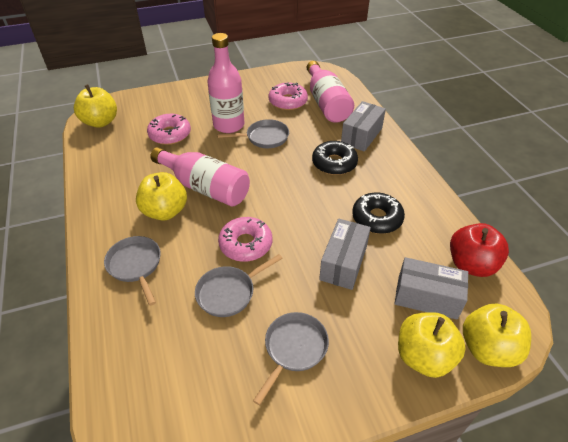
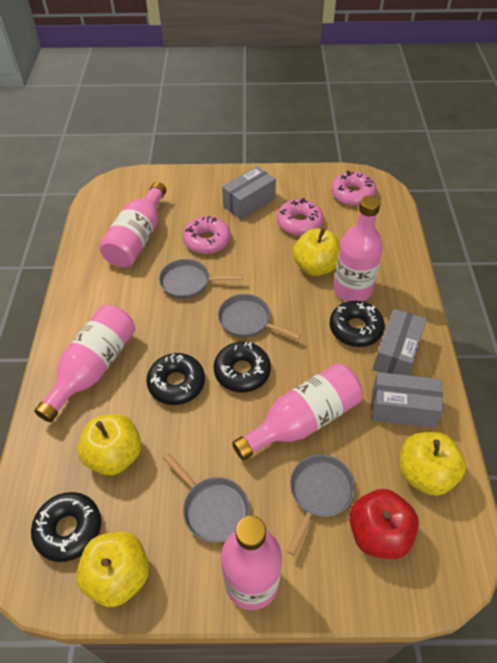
black donut: [312,141,358,175] [352,193,405,234] = 2 -> [31,492,101,562] [146,353,205,405] [213,342,271,392] [330,301,385,347] = 4
pink bottle: [150,147,250,207] [207,33,244,133] [307,61,354,123] = 3 -> [34,305,135,422] [99,182,166,268] [221,516,282,610] [232,363,363,461] [334,195,383,302] = 5

